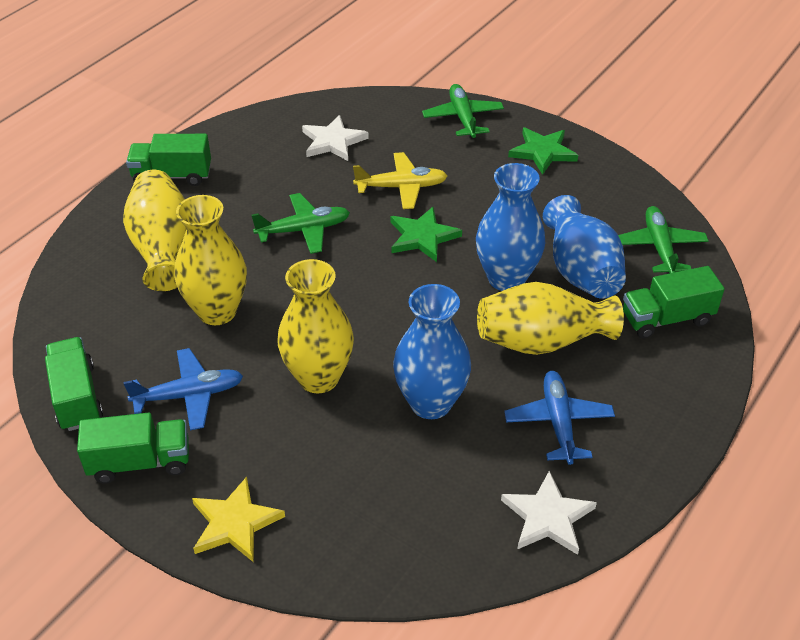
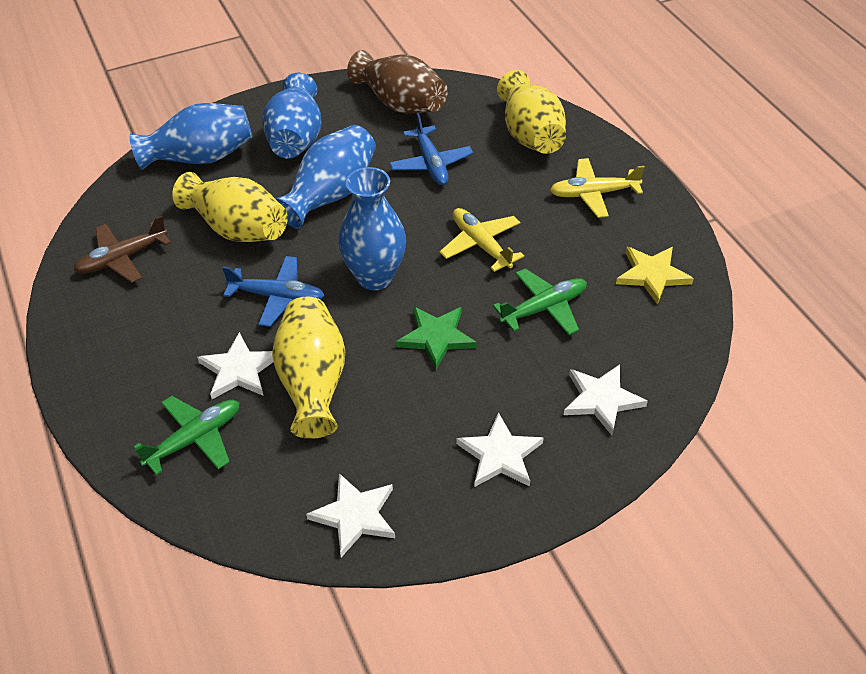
blue vase: [393,284,471,419] [476,163,545,291] [543,195,626,298] = 3 -> [130,103,252,170] [262,73,322,158] [275,125,376,229] [338,167,406,290] = 4
brown plane: none = 0 -> [74,216,171,283] = 1
brown vase: none = 0 -> [347,50,448,114] = 1
green plane: [251,193,350,254] [422,84,504,138] [618,206,709,274] = 3 -> [134,396,240,475] [493,269,587,335] = 2
green star: [391,207,462,262] [508,128,578,175] = 2 -> [396,306,477,370] = 1
green truck: [45,337,103,431] [77,412,189,483] [126,134,211,186] [623,266,724,339] = 4 -> none = 0
white star: [302,115,369,161] [501,471,597,555] = 2 -> [197,332,274,399] [306,473,395,557] [456,413,544,487] [564,364,648,435] = 4
yellow plane: [353,152,447,209] = 1 -> [440,208,524,272] [550,158,645,218] = 2
yellow vase: [123,170,186,291] [175,195,247,325] [278,259,354,394] [477,282,624,355] = 4 -> [172,172,288,242] [272,297,345,439] [497,70,566,154] = 3

